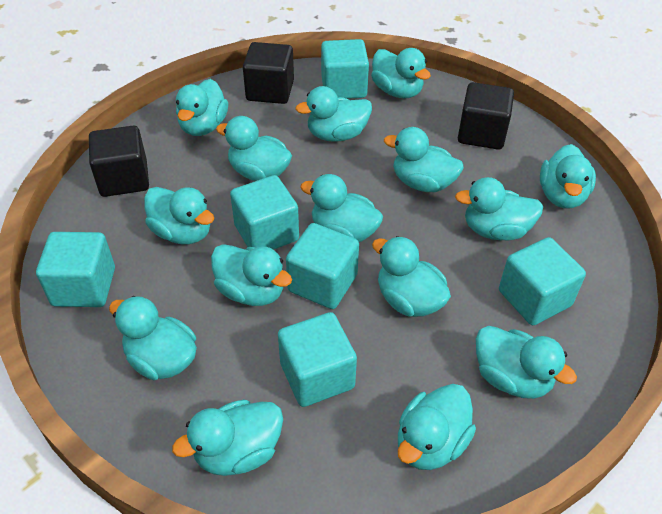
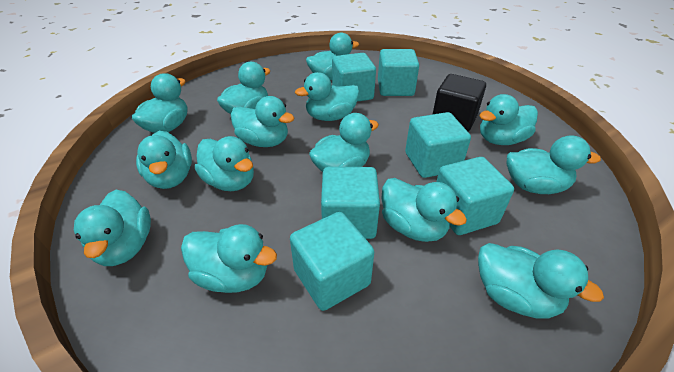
black cube: [89,126,149,197] [243,42,294,104] [458,82,514,150] = 3 -> [432,74,486,132] = 1
turquoise duck: [109,296,197,380] [144,187,214,244] [172,399,283,476] [176,79,228,136] [211,244,292,306] [216,116,292,181] [295,86,372,142] [300,174,383,242] [371,48,431,98] [372,236,451,317] [384,127,464,192] [398,384,476,470] [455,177,543,240] [476,326,577,399] [540,144,596,208] = 15 -> [74,190,151,266] [132,73,187,133] [136,131,192,189] [181,224,277,293] [195,136,254,191] [217,62,271,114] [231,96,294,147] [295,72,360,121] [306,33,359,80] [309,113,379,172] [382,178,467,242] [478,243,604,319] [479,94,538,145] [506,135,601,194] = 14

